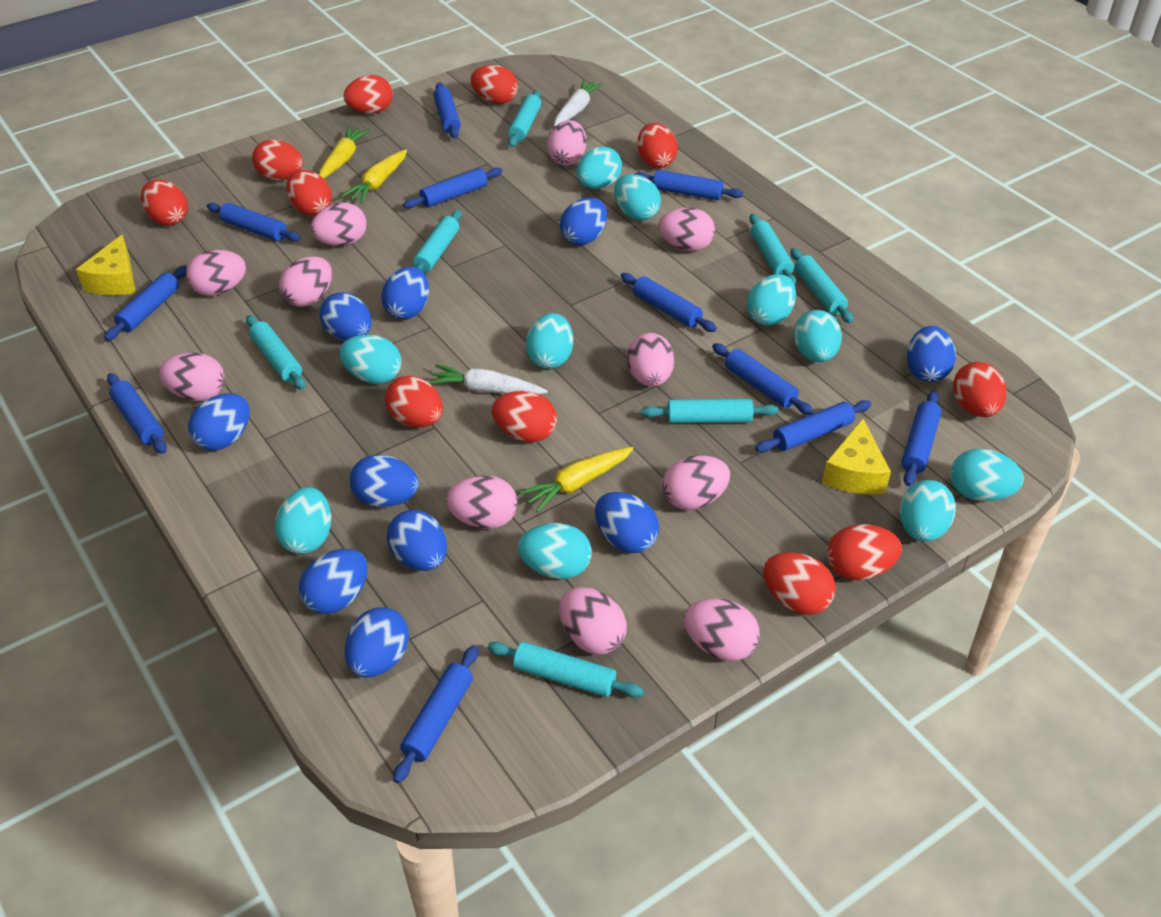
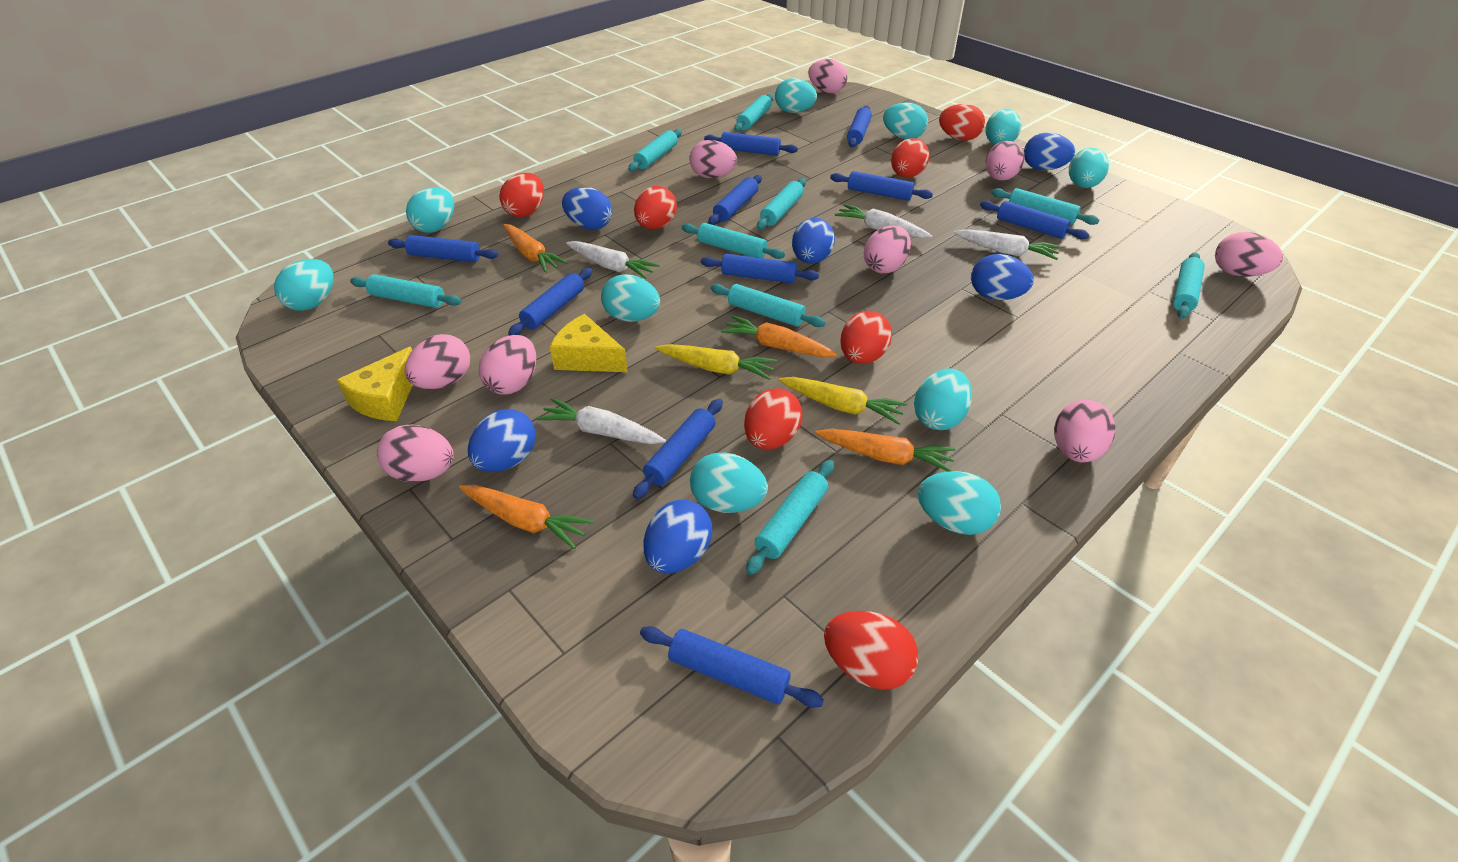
blue egg: [188,393,250,451] [299,549,368,614] [320,292,372,341] [345,607,409,678] [350,455,419,507] [381,267,429,319] [387,510,447,571] [560,198,607,245] [595,492,659,553] [907,326,956,382] = 10 -> [468,409,536,472] [562,187,612,230] [644,500,712,573] [792,218,835,264] [971,254,1034,300] [1024,133,1075,170] = 6
blue rolling pin: [104,266,187,341] [107,373,167,454] [207,203,300,242] [393,645,478,783] [403,167,502,208] [433,82,461,139] [620,273,717,332] [635,170,743,200] [712,343,813,415] [755,400,871,453] [902,391,941,486] = 11 -> [388,235,498,262] [508,268,592,336] [633,399,723,499] [640,626,824,708] [701,254,819,283] [704,132,798,156] [708,175,762,225] [830,171,933,201] [847,106,872,147] [980,201,1089,239] = 10
orange carrot: none = 0 -> [459,485,594,549] [503,224,568,273] [721,315,838,358] [815,429,955,471] = 4
pink egg: [159,353,225,401] [186,250,246,296] [279,256,332,307] [311,202,367,246] [446,475,518,529] [547,120,587,166] [559,587,627,655] [627,333,674,387] [659,207,715,251] [662,455,730,510] [684,598,760,661] = 11 -> [377,425,454,482] [405,334,470,389] [479,335,536,394] [689,140,737,178] [808,59,848,93] [864,225,911,273] [986,141,1024,181] [1054,400,1116,462] [1215,232,1283,277] = 9
red egg: [141,180,188,226] [252,139,303,180] [286,170,332,216] [343,75,393,114] [385,375,443,428] [471,65,518,104] [491,391,557,442] [637,123,678,168] [763,552,836,615] [827,524,902,580] [953,362,1006,417] = 11 -> [500,173,544,217] [634,186,677,229] [744,388,803,450] [824,611,919,690] [840,311,892,364] [891,138,929,178] [939,104,985,141] = 7
turquoise rolling pin: [246,315,306,390] [413,210,462,273] [487,642,644,698] [508,90,541,147] [642,399,779,423] [749,214,796,285] [790,248,853,323] = 7 -> [350,274,462,308] [628,129,682,171] [682,223,785,259] [711,284,825,327] [734,94,773,132] [746,460,834,575] [757,178,806,230] [991,188,1099,225] [1173,253,1205,319] = 9
white carrot: [428,364,547,394] [554,79,604,126] = 2 -> [536,398,666,444] [566,241,660,279] [835,204,932,238] [954,229,1060,260] = 4
yellow carrot: [319,126,370,179] [341,150,407,203] [519,447,634,512] = 3 -> [655,344,777,380] [779,377,907,425] = 2

